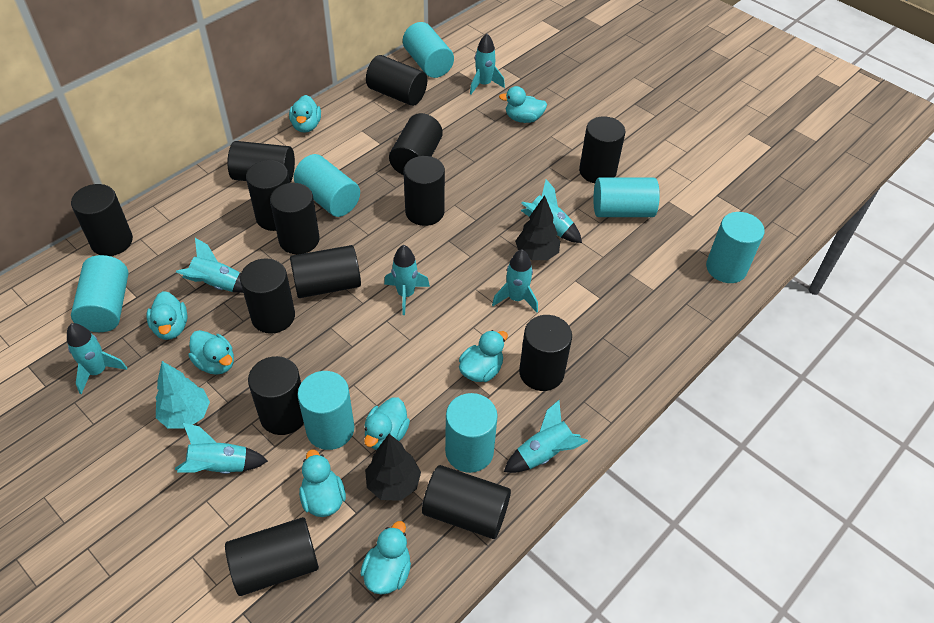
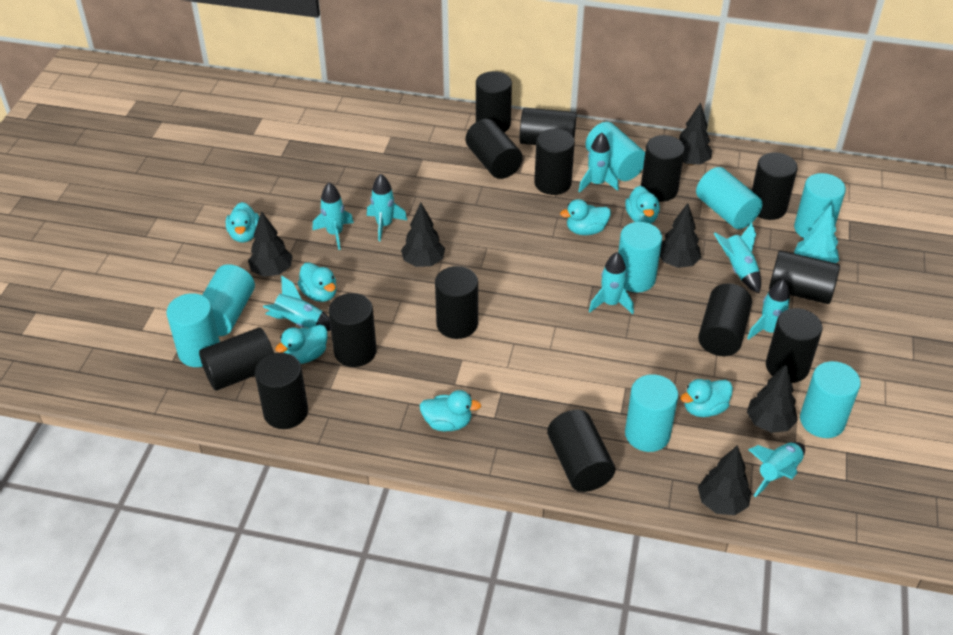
black tree: [365,434,421,501] [515,195,560,260] = 2 -> [248,211,293,277] [401,203,445,267] [660,203,701,268] [679,103,712,165] [698,445,751,515] [747,364,798,433] = 6
turquoise cylinder: [71,255,129,332] [294,154,360,217] [297,371,354,450] [403,22,454,78] [445,393,498,473] [593,177,660,217] [706,212,765,283] = 7 -> [166,293,220,367] [203,264,255,336] [585,122,645,181] [618,222,662,293] [625,374,678,452] [696,167,762,229] [794,173,846,238] [800,361,861,438] = 8
turquoise duck: [147,291,187,340] [189,330,234,375] [289,95,321,133] [299,450,346,517] [360,521,411,595] [364,397,410,450] [459,330,508,382] [499,86,547,123] = 8 -> [226,202,259,243] [275,324,327,364] [298,262,337,302] [419,390,481,431] [560,199,611,235] [625,186,660,224] [680,379,733,417] = 7

